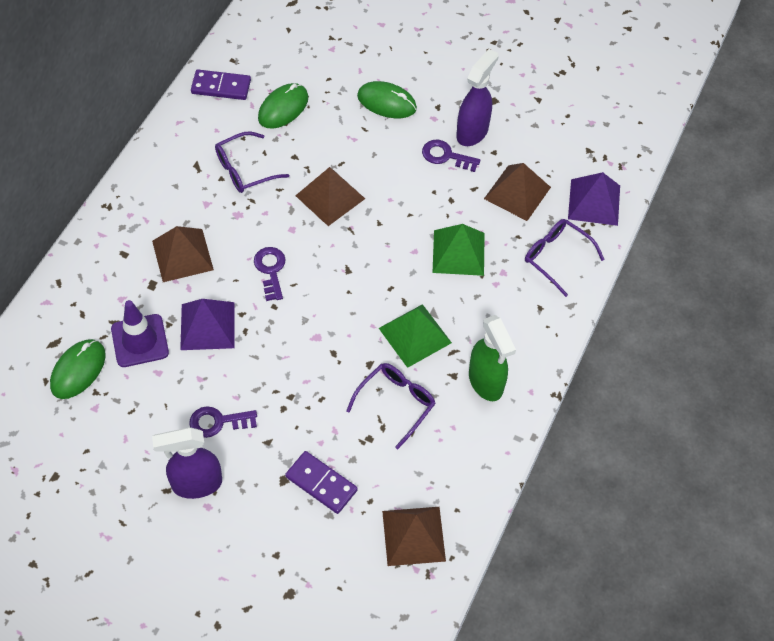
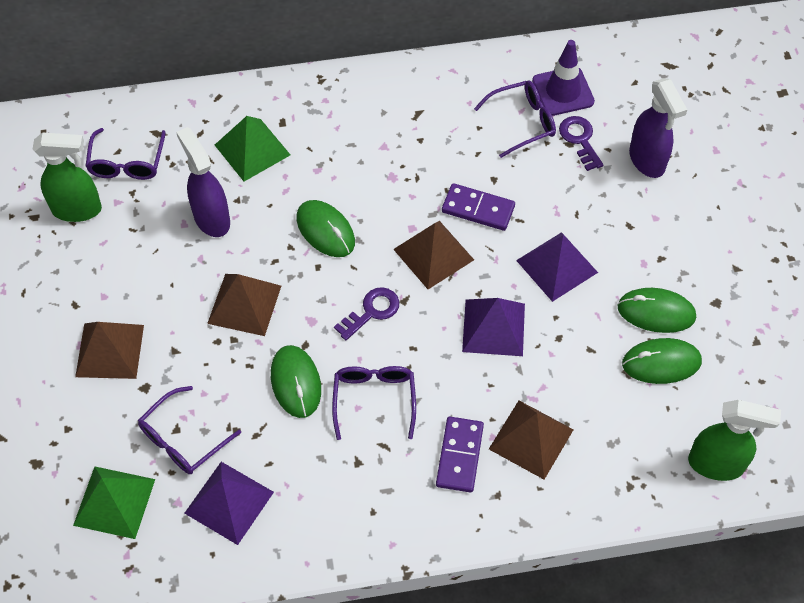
green mouse: [50,339,106,399] [258,83,308,129] [357,81,417,118] = 3 -> [271,345,321,418] [296,200,355,257] [617,288,696,333] [622,338,702,384] = 4
green spray bottle: [469,315,516,401] = 1 -> [32,133,102,222] [688,400,781,481] = 2
purple glasses: [215,131,289,193] [346,363,436,449] [525,219,605,297] = 3 -> [85,128,166,180] [138,386,241,474] [332,366,416,440] [474,81,556,158] = 4
purple key: [189,406,257,438] [254,247,286,301] [422,140,480,172] = 3 -> [334,287,399,340] [559,116,603,171] = 2
purple pyramid: [180,299,235,350] [568,172,620,226] = 2 -> [185,462,274,545] [462,298,525,356] [516,232,598,302] = 3

